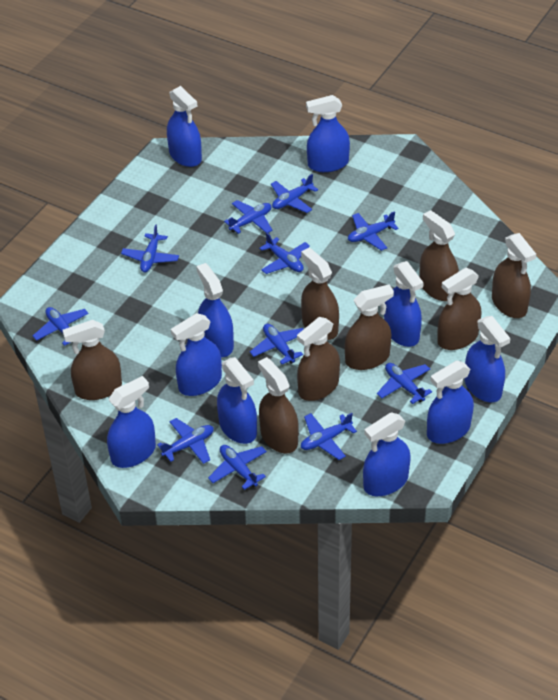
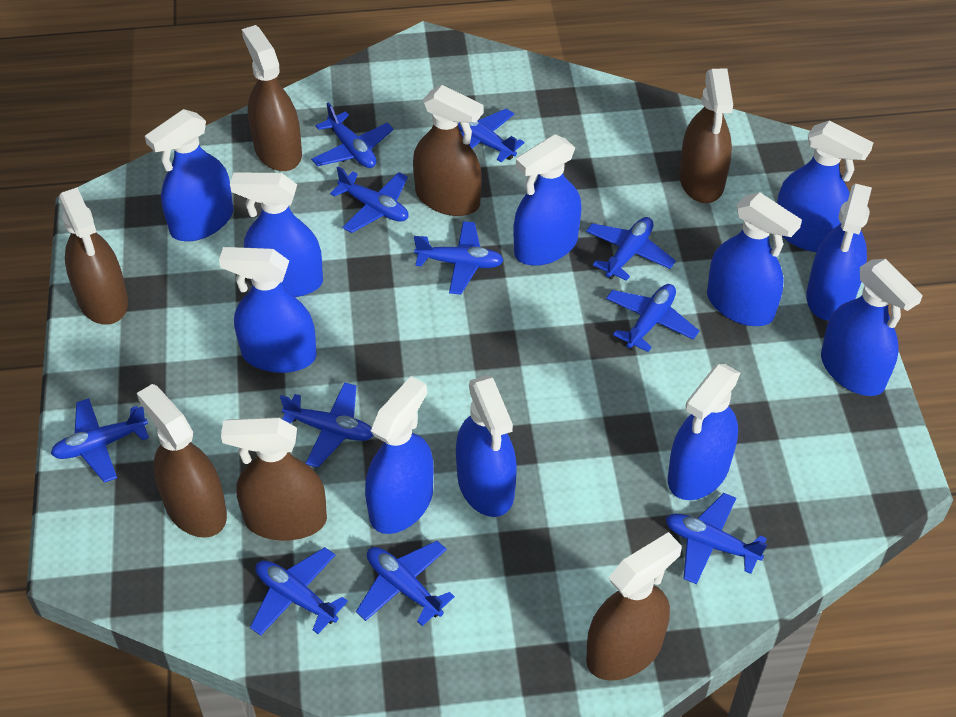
blue spray bottle: [107,376,156,468] [167,86,202,167] [171,313,222,396] [196,263,234,357] [217,357,257,444] [306,95,350,172] [363,412,411,496] [384,261,424,347] [427,360,474,444] [464,316,510,402] = 10 -> [145,109,234,241] [219,247,317,373] [230,172,323,297] [365,376,433,534] [456,375,517,517] [513,134,582,266] [668,364,740,500] [707,192,802,326] [777,120,873,252] [806,184,872,321] [821,259,923,396] = 11
brown spray bottle: [62,320,122,400] [258,357,299,454] [297,317,340,401] [301,248,339,340] [345,284,394,370] [420,210,459,301] [437,268,481,350] [492,233,536,318] = 8 -> [59,187,128,325] [137,384,227,538] [221,417,327,541] [242,25,302,171] [413,85,484,216] [586,532,682,681] [679,68,733,203] = 7

